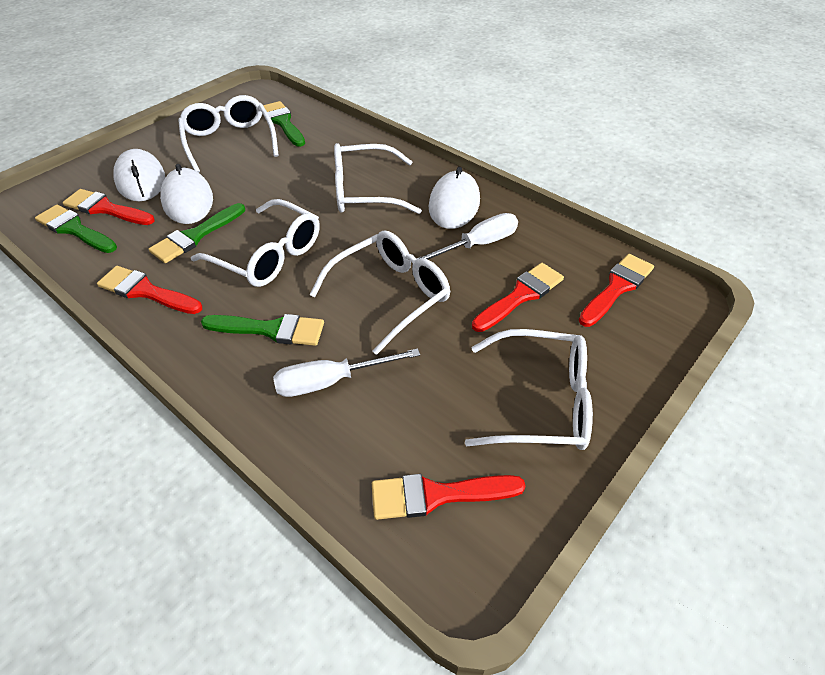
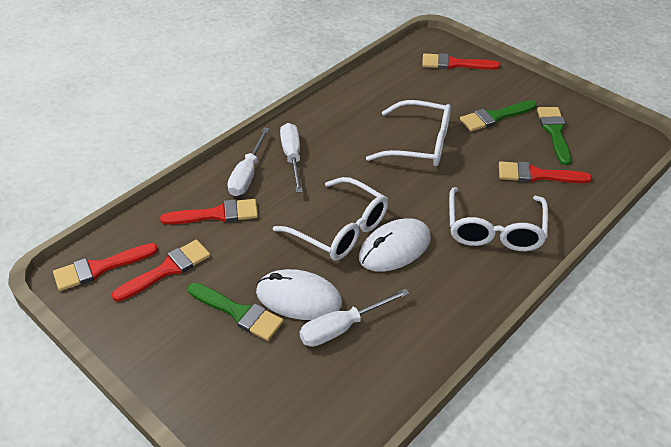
green brush: [35,205,117,253] [149,203,245,263] [201,314,324,346] [263,101,305,147] = 4 -> [188,283,284,341] [460,100,537,131] [537,107,571,165] = 3
white glasses: [178,95,279,173] [191,199,320,287] [310,230,450,355] [334,143,422,214] [465,329,593,450] = 5 -> [273,177,388,260] [366,100,451,166] [449,187,548,251] = 3
white mouse: [113,149,165,201] [160,164,213,224] [429,167,480,229] = 3 -> [256,269,342,320] [359,218,431,272] = 2
white screwdriver: [273,348,420,397] [416,213,518,259] = 2 -> [228,127,269,196] [280,123,303,193] [300,289,410,347] = 3

